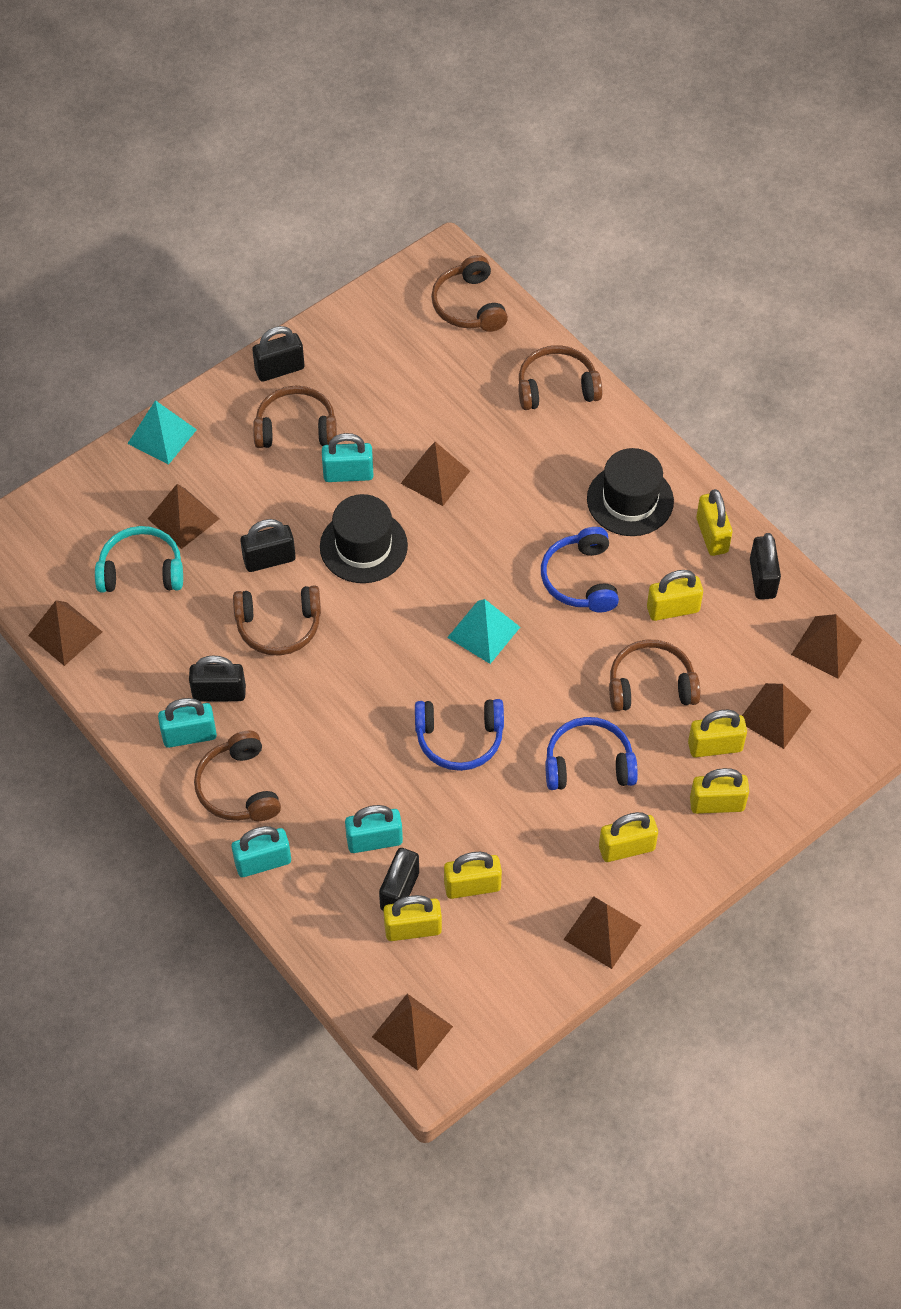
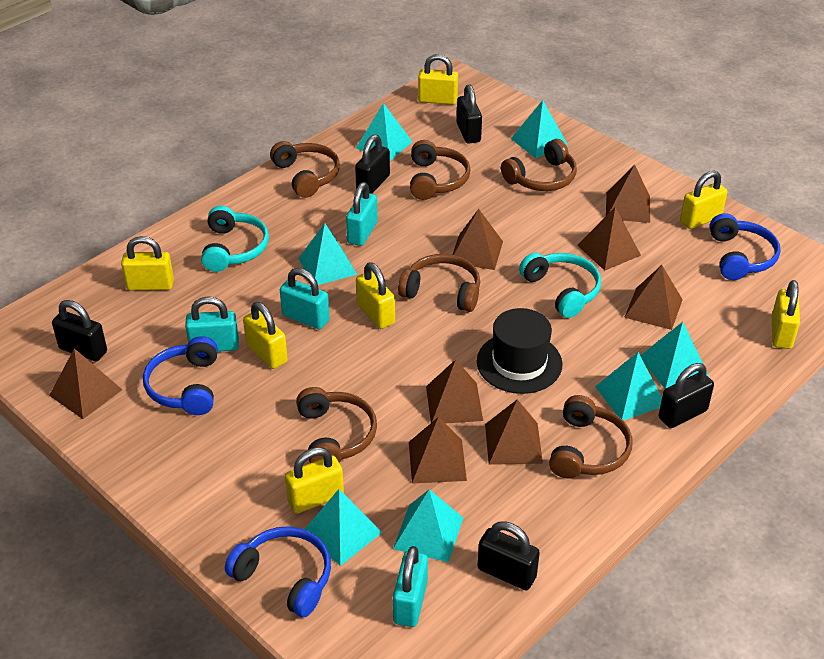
black hat: [320,494,408,583] [587,448,674,536] = 2 -> [477,308,562,394] = 1
brown pyramid: [28,600,102,666] [148,484,219,549] [372,994,453,1071] [400,442,470,506] [563,896,641,969] [742,683,812,749] [791,614,862,679] = 7 -> [49,348,122,419] [409,417,467,484] [426,359,483,423] [452,209,503,270] [485,399,543,465] [577,207,641,271] [606,165,650,223] [624,265,683,330] = 8
turquoise headphones: [95,526,183,593] = 1 -> [201,206,269,272] [519,253,601,318] = 2
turquoise pyramid: [127,400,197,465] [447,599,520,664] = 2 -> [298,223,357,285] [304,489,382,566] [356,103,412,161] [393,489,463,562] [511,100,568,158] [595,352,662,421] [640,322,708,389] = 7

